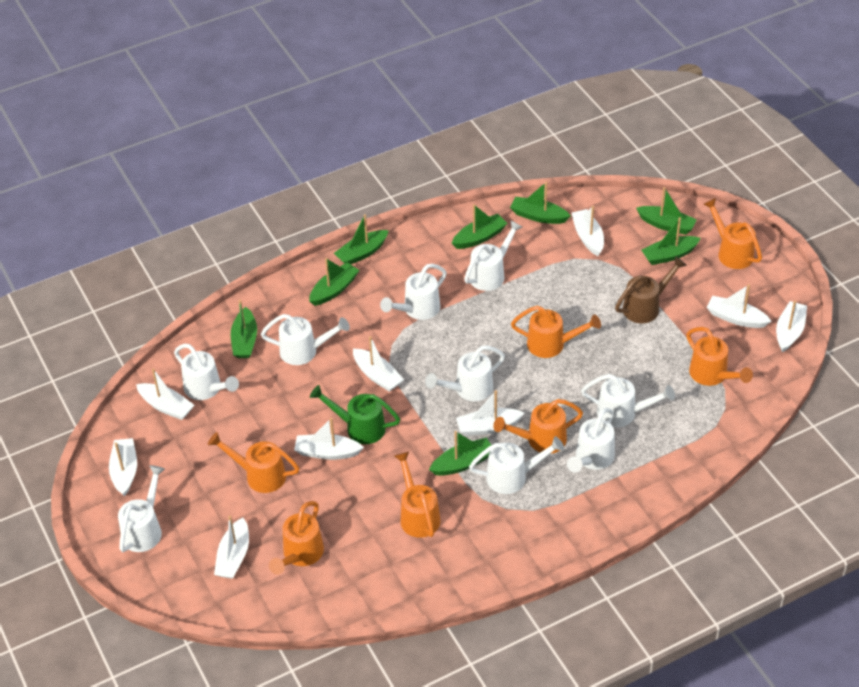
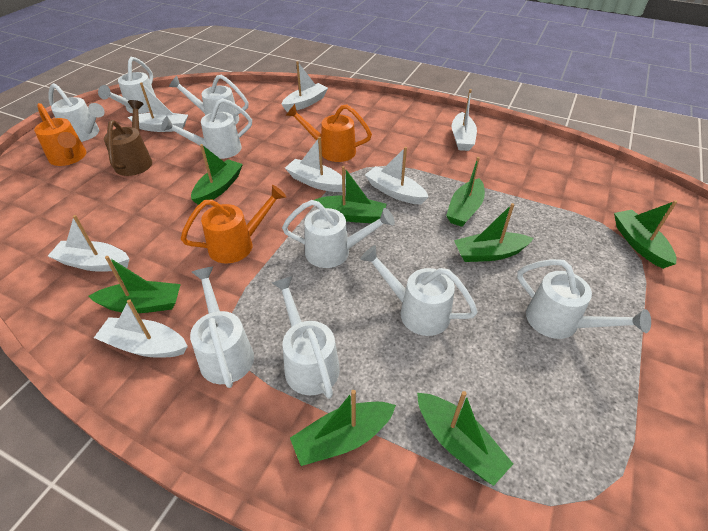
green watering can: [310,385,400,444] = 1 -> none = 0
orange watering can: [208,432,300,493] [269,501,324,575] [394,451,440,538] [493,399,583,454] [511,306,601,358] [687,327,753,386] [703,198,762,269] = 7 -> [34,103,86,166] [181,185,286,264] [285,104,372,162] = 3
white boat: [109,438,137,496] [136,368,194,420] [214,516,249,579] [294,418,364,460] [353,336,404,392] [456,390,524,436] [572,206,604,256] [707,284,771,328] [776,301,807,352] = 9 -> [48,215,129,272] [94,299,188,358] [127,82,188,132] [281,61,328,112] [285,137,346,192] [365,147,428,204] [452,89,477,151] = 7

